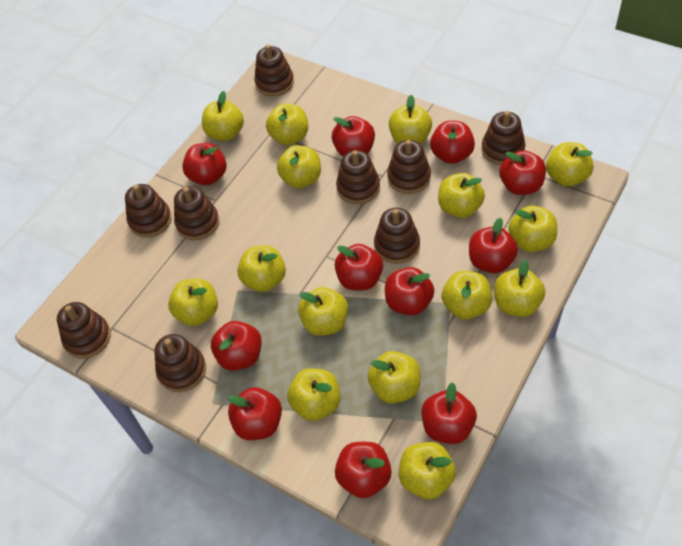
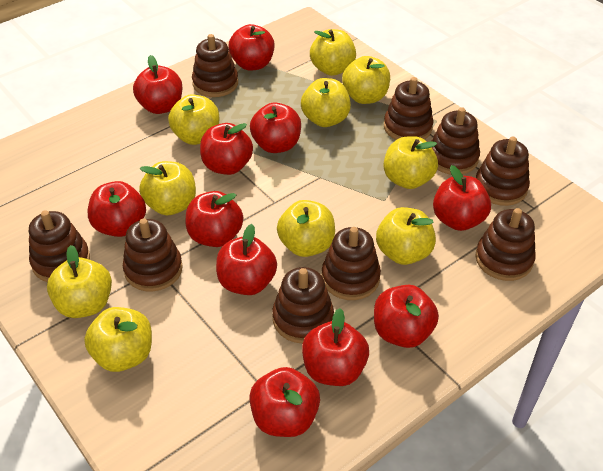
yellow apple: [168,279,218,326] [202,91,244,141] [237,246,286,292] [266,104,308,145] [277,145,321,188] [287,368,340,421] [298,287,348,336] [368,351,420,404] [389,95,432,144] [399,442,456,499] [438,173,485,218] [441,271,492,319] [494,260,545,317] [508,206,557,252] [546,142,593,187] = 15 -> [47,245,112,318] [84,307,152,372] [139,161,196,216] [168,94,219,145] [277,200,335,257] [301,78,351,127] [310,29,356,76] [342,56,390,104] [376,207,436,265] [384,136,438,189] = 10

